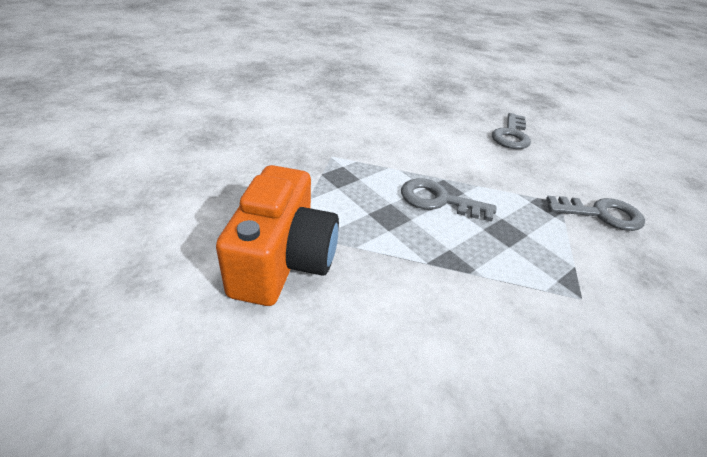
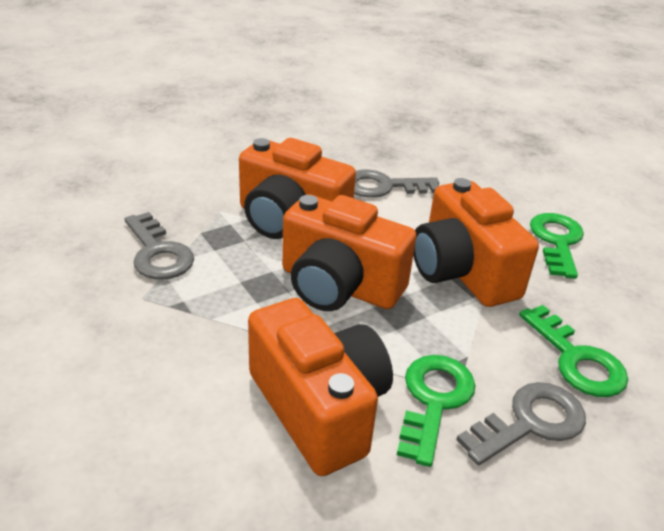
green key: none = 0 -> [397,355,475,467] [519,305,628,397] [530,213,584,279] = 3
orange camera: [216,165,339,306] = 1 -> [239,138,356,239] [248,298,393,476] [282,194,416,311] [413,178,539,307] = 4

